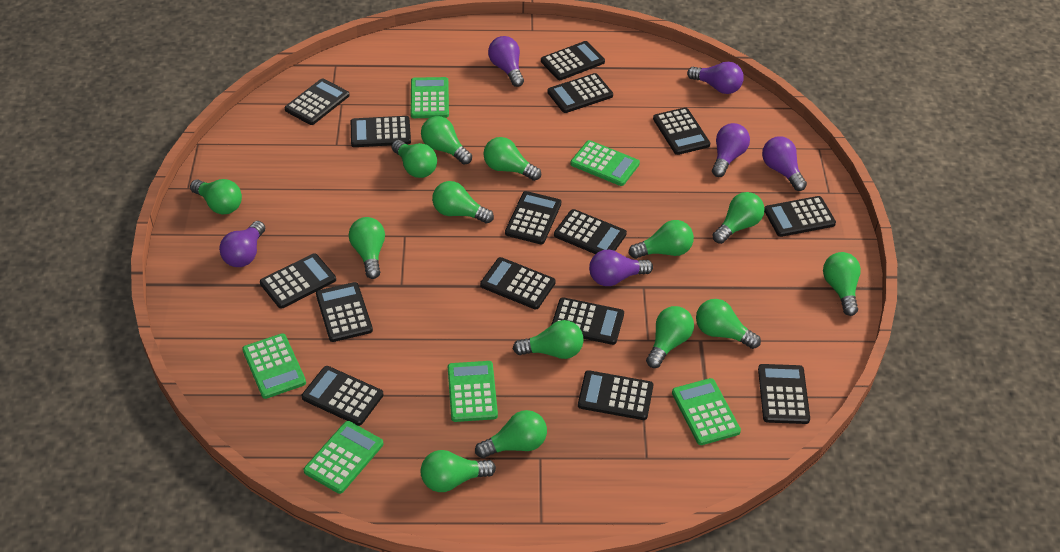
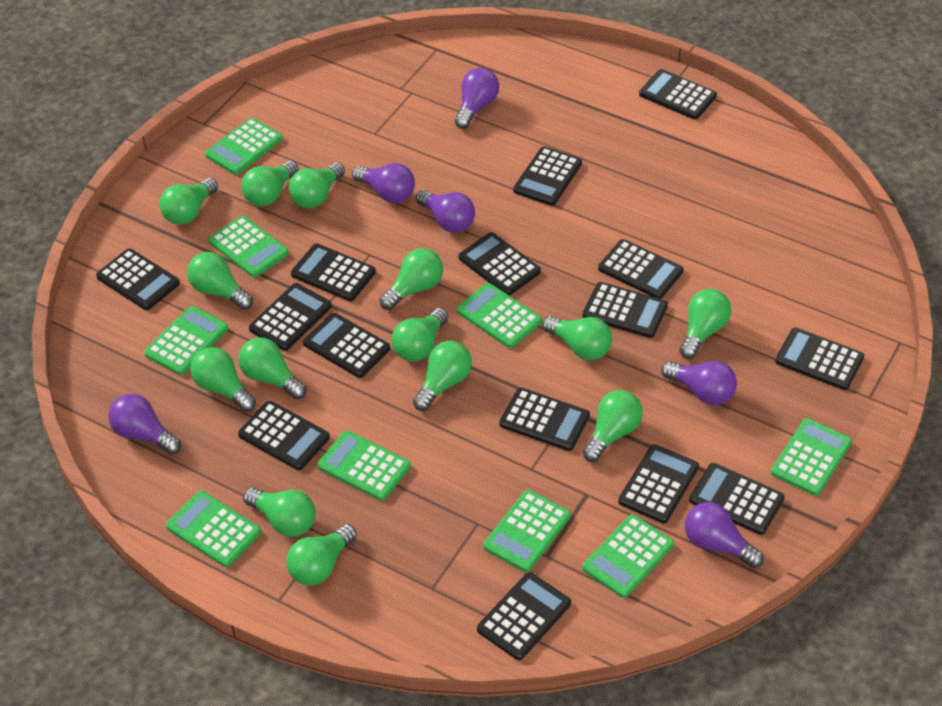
green calculator: [242,333,306,399] [304,421,383,494] [411,77,449,118] [448,361,498,422] [570,140,640,186] [672,378,741,445] = 6 -> [144,306,228,375] [166,491,261,567] [205,118,283,175] [208,216,289,278] [318,430,411,501] [456,283,542,348] [483,490,571,572] [582,514,674,598] [771,418,852,496] = 9

